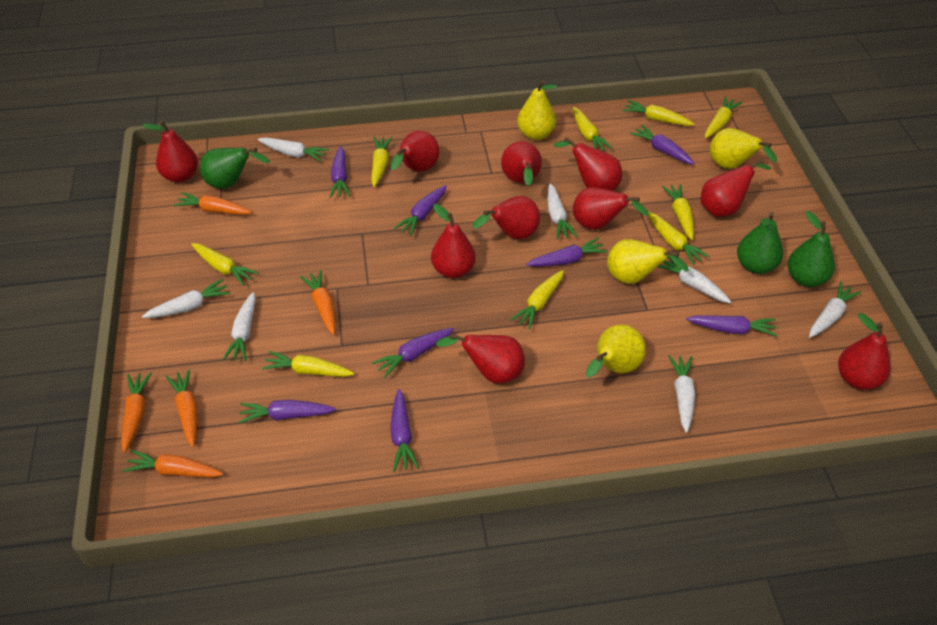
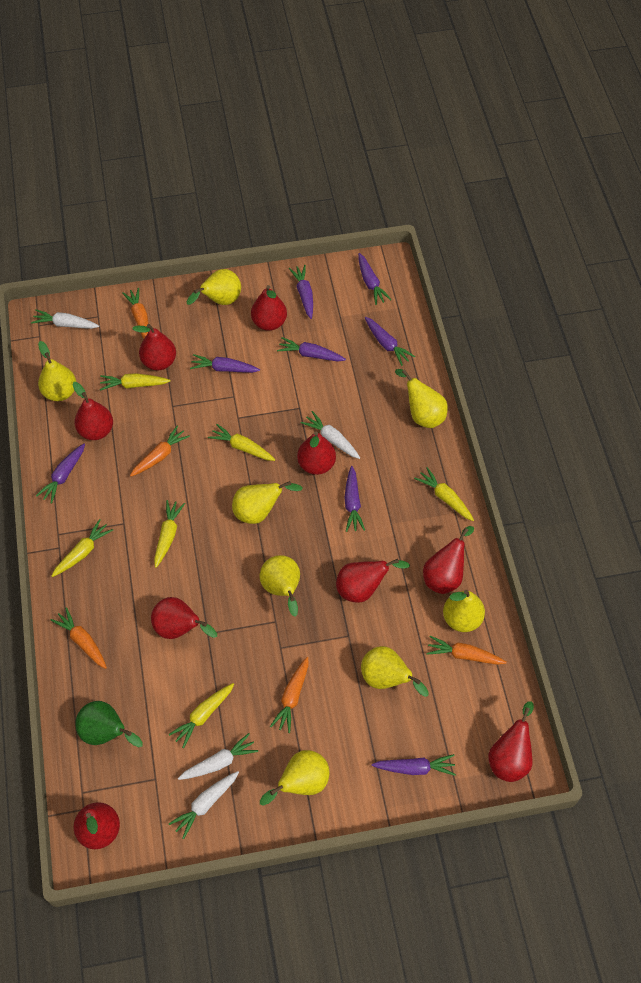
green pear: [200,148,270,189] [737,212,783,274] [788,211,835,287] = 3 -> [75,701,143,747] = 1
red pear: [142,121,198,183] [391,131,439,172] [431,204,476,278] [436,334,525,384] [473,196,540,239] [501,142,542,186] [553,137,622,191] [573,187,649,230] [701,158,771,217] [838,313,891,390] = 10 -> [73,382,113,440] [74,802,120,849] [132,324,176,371] [151,597,217,639] [251,285,287,331] [297,432,336,475] [336,559,410,603] [423,526,474,594] [488,701,534,782] = 9
white carrot: [142,279,230,318] [222,292,256,361] [258,137,329,162] [547,183,577,239] [657,255,731,303] [669,355,695,433] [809,282,861,338] = 7 -> [31,309,99,329] [169,771,239,839] [178,733,258,780] [300,411,360,459] = 4
yellow carrot: [191,243,259,286] [262,351,354,377] [371,136,393,187] [510,270,564,329] [573,107,613,151] [623,100,694,126] [648,212,709,265] [662,184,694,240] [705,96,742,138] = 9 -> [51,519,113,577] [100,373,171,391] [154,500,185,568] [168,683,234,748] [208,424,275,461] [414,467,474,521] = 6
yellow pear: [517,80,557,140] [586,324,646,377] [607,239,689,284] [710,128,777,169] = 4 -> [38,341,76,401] [187,269,241,305] [232,481,303,524] [259,555,300,617] [260,750,330,806] [361,646,429,697] [395,369,448,428] [443,590,485,632] = 8

